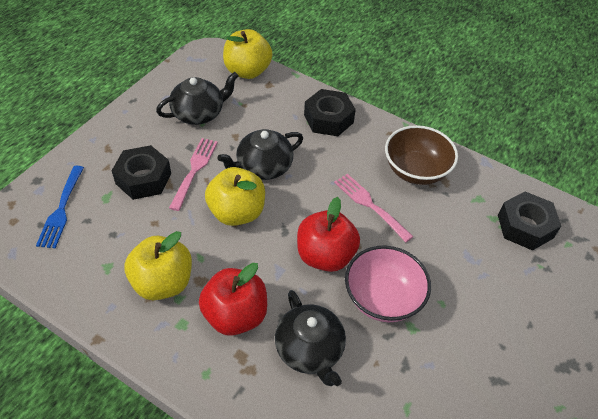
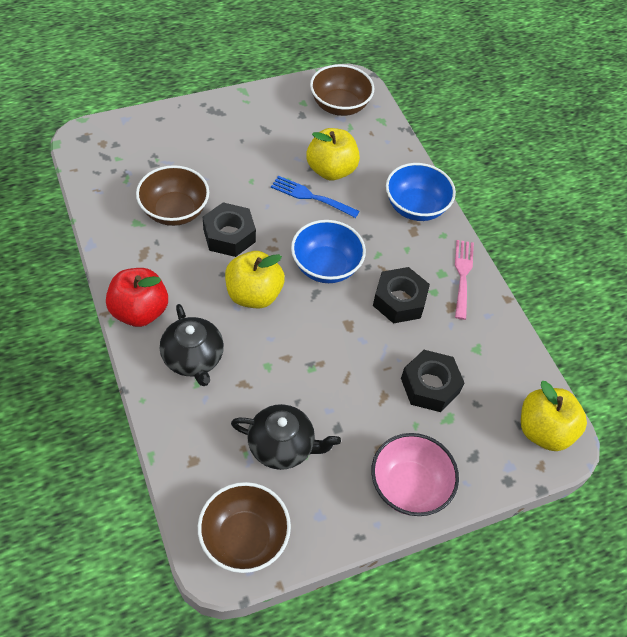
black teapot: [156,72,238,125] [217,129,303,180] [275,290,346,386] = 3 -> [160,304,224,386] [231,404,341,470] = 2
blue bowl: none = 0 -> [291,220,366,283] [386,163,456,221] = 2
brown bowl: [385,125,458,185] = 1 -> [136,165,209,226] [198,482,291,573] [310,64,374,116] = 3
pink fork: [169,138,218,211] [334,174,414,242] = 2 -> [455,240,474,320] = 1
red apple: [199,263,267,336] [297,197,360,272] = 2 -> [106,268,168,327] = 1

